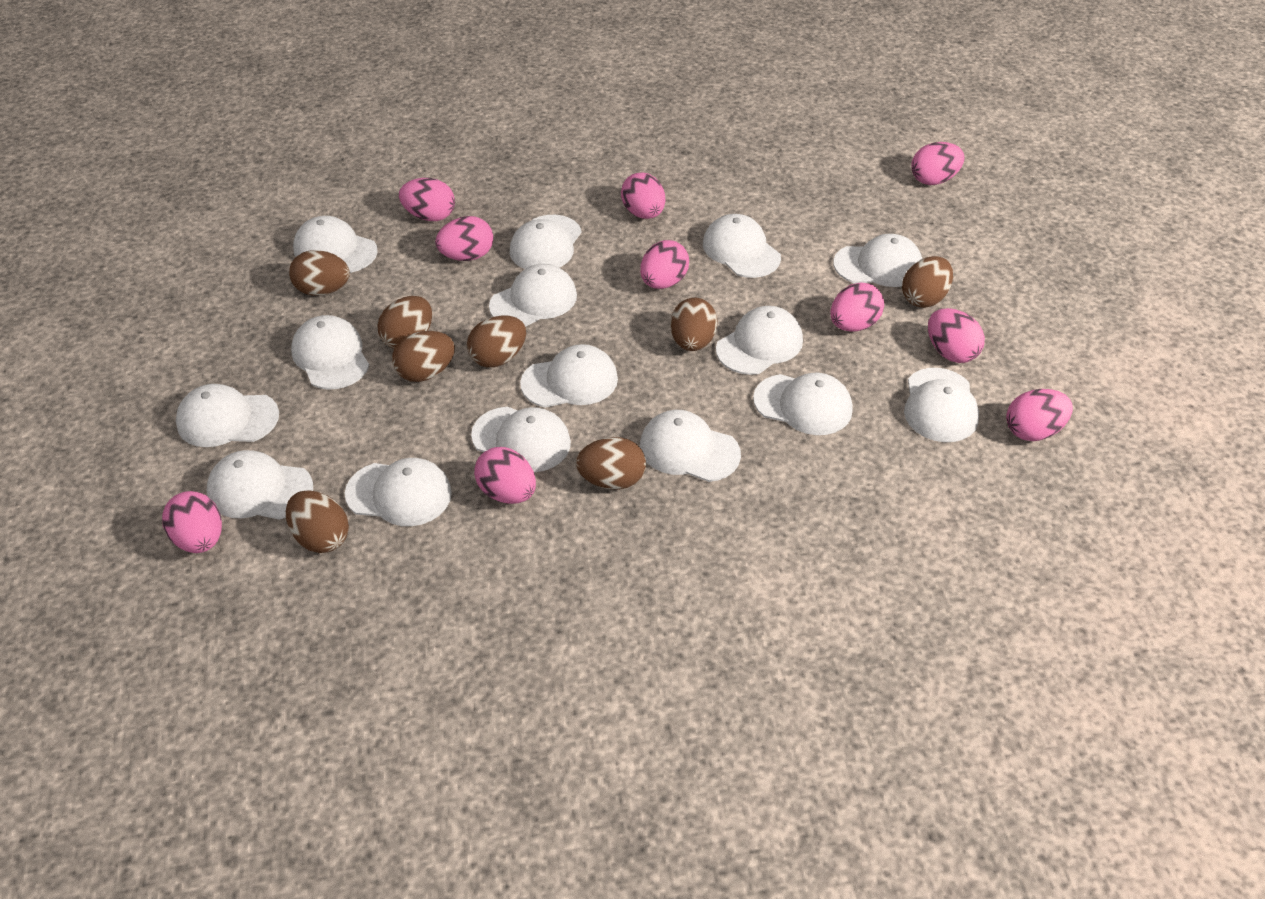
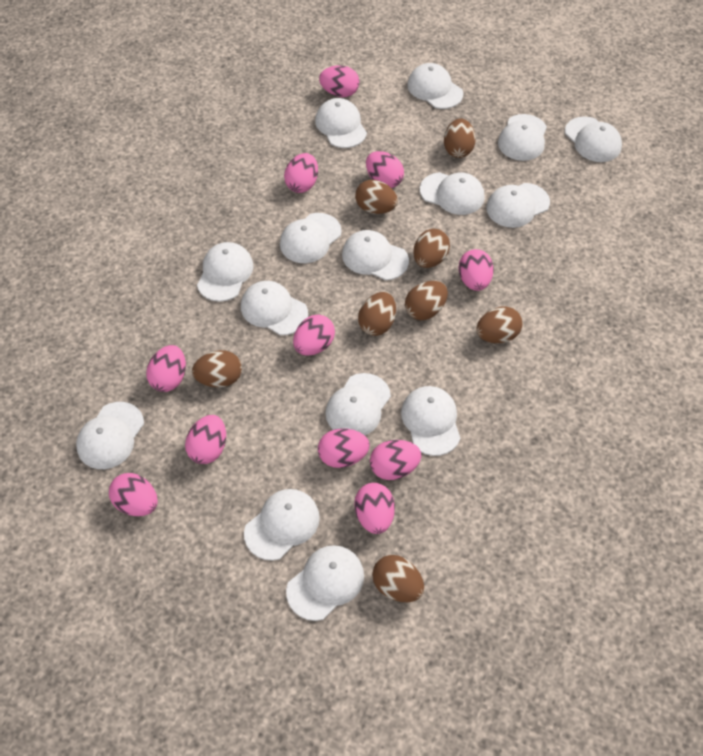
pink egg: [162,491,222,553] [399,178,455,221] [435,216,493,261] [474,447,536,504] [621,172,665,219] [640,240,689,289] [830,282,884,332] [911,142,964,185] [928,308,985,363] [1006,389,1073,441] = 10 -> [109,473,158,516] [146,345,186,392] [185,415,226,464] [284,153,318,193] [293,315,335,355] [318,428,370,468] [319,65,359,97] [354,483,395,534] [366,151,404,188] [370,440,422,480] [458,249,494,291] = 11

